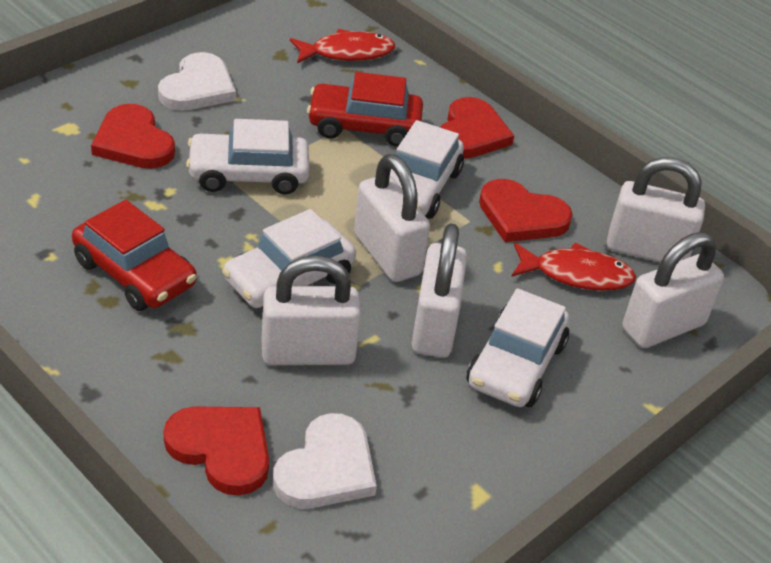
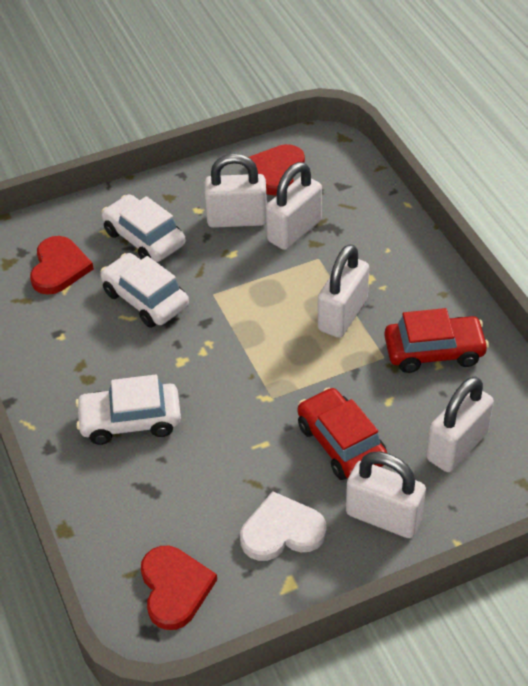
red fish: [290,29,395,63] [511,243,636,291] = 2 -> none = 0
red heart: [91,104,175,169] [163,406,269,496] [440,97,514,159] [479,179,573,242] = 4 -> [30,236,94,295] [141,546,217,630] [248,144,305,195] = 3
white car: [186,119,309,195] [222,209,356,309] [390,120,464,219] [467,288,569,407] = 4 -> [75,375,181,445] [100,253,189,328] [102,194,186,262] = 3
white heart: [158,52,236,111] [273,413,377,509] = 2 -> [240,491,327,561] = 1

